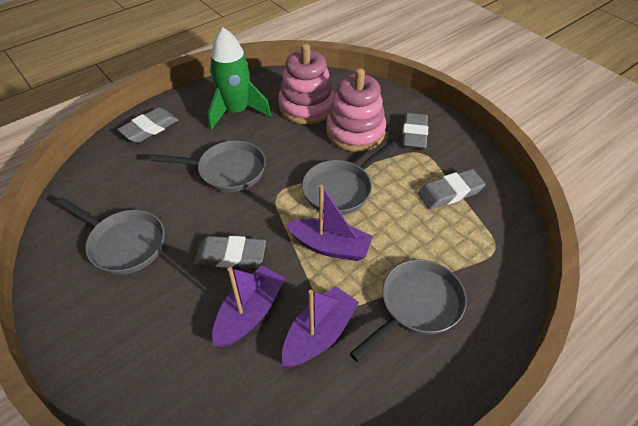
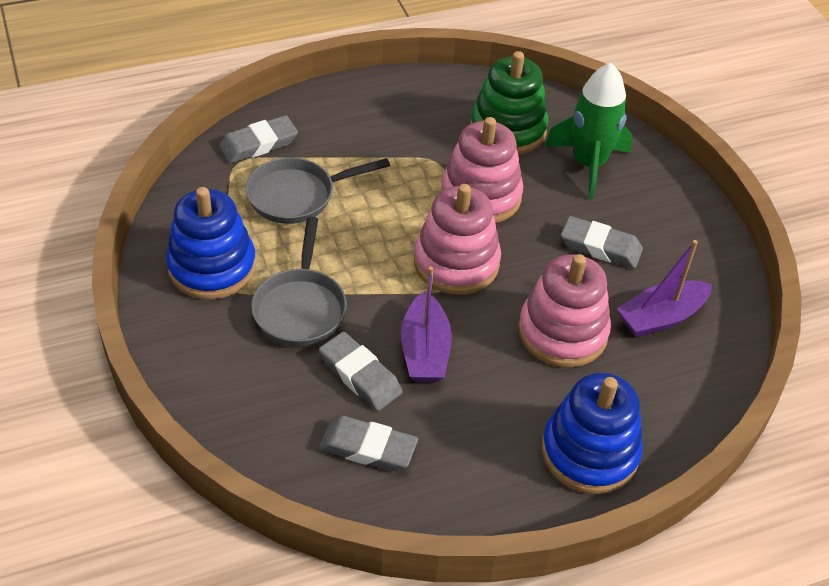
blue stacking toy: none = 0 -> [166,187,256,299] [542,373,643,494] = 2
green stacking toy: none = 0 -> [470,51,548,155] = 1
grey pan: [56,198,165,275] [150,140,266,192] [302,141,397,215] [350,259,467,362] = 4 -> [246,157,390,224] [251,217,347,346] = 2
pink stacking toy: [278,43,335,124] [326,68,386,152] = 2 -> [414,184,501,295] [441,117,523,223] [518,254,611,367] = 3
purple boat: [212,266,285,347] [282,286,359,367] [286,185,373,261] = 3 -> [401,267,452,382] [617,240,712,338] = 2

